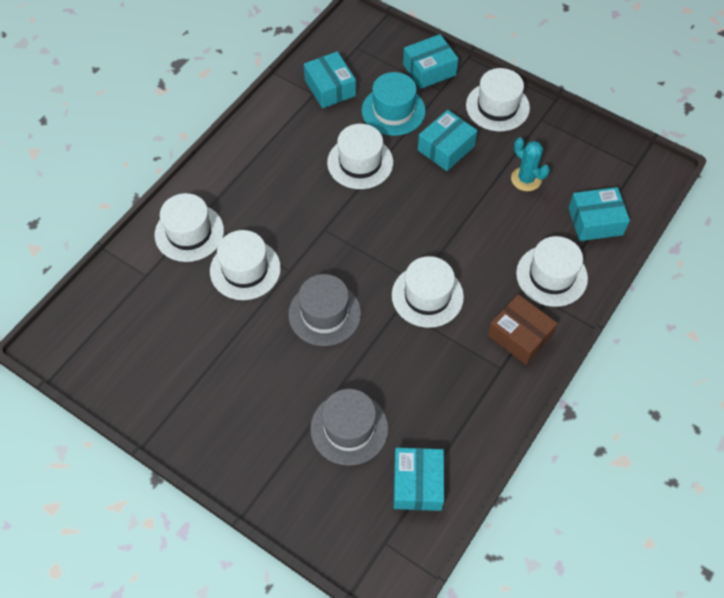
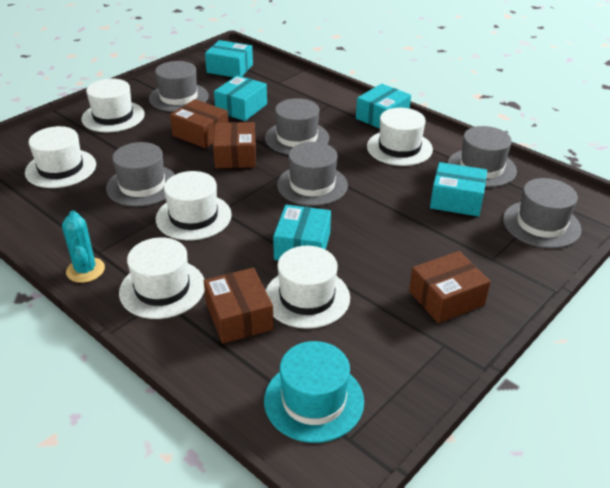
brown box: [488,294,558,365] = 1 -> [170,99,229,148] [204,268,274,344] [213,122,256,168] [409,251,491,323] = 4
grey hat: [288,274,361,346] [310,389,388,466] = 2 -> [106,142,175,207] [149,61,209,112] [265,98,329,154] [277,142,348,206] [447,126,517,187] [503,178,582,248] = 6

